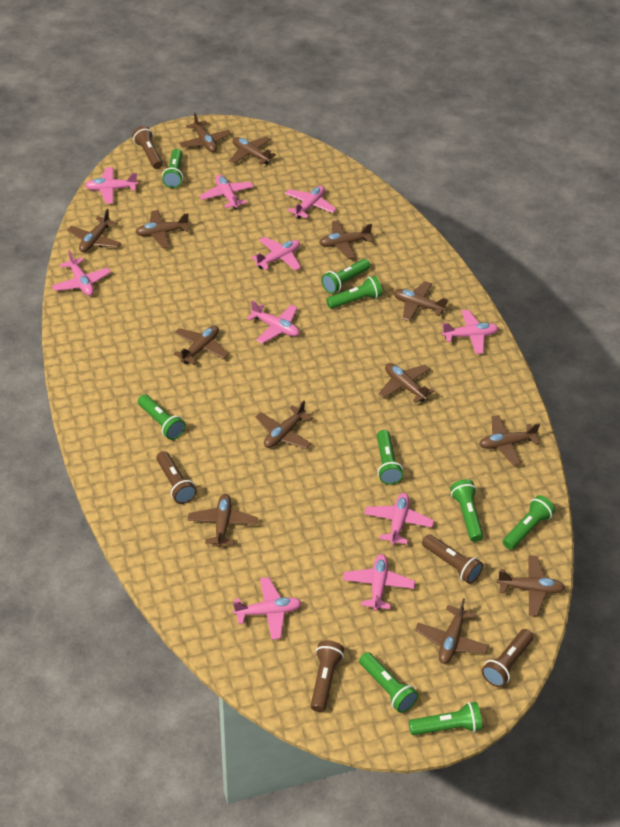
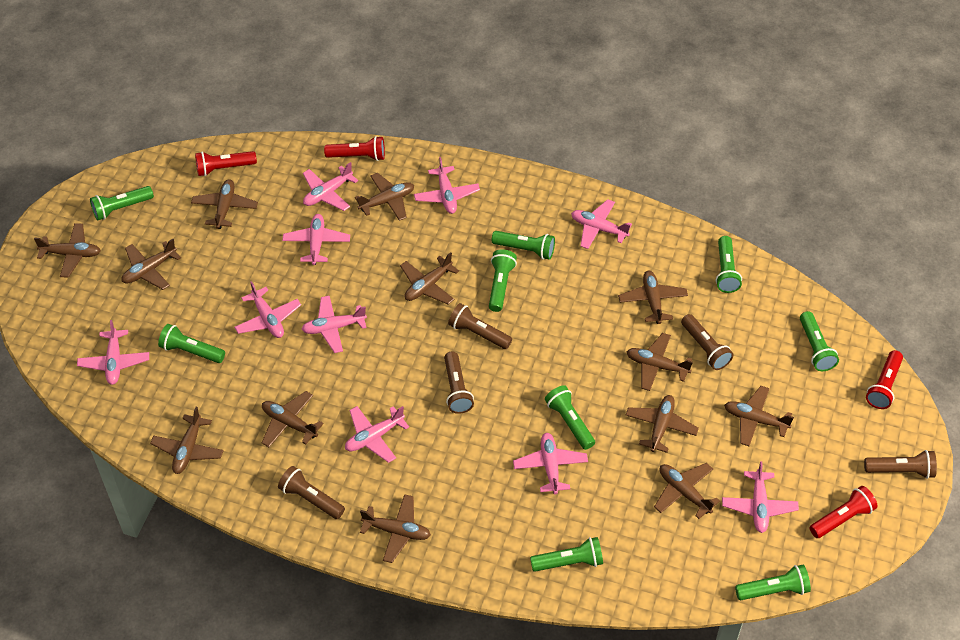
red flashlight: none = 0 -> [195,151,257,176] [324,136,385,161] [810,486,877,538] [866,350,903,409] = 4

